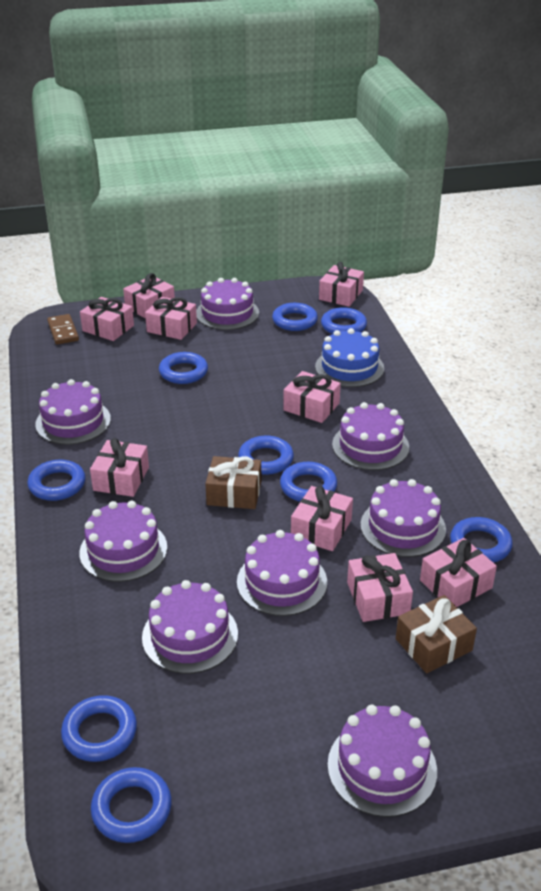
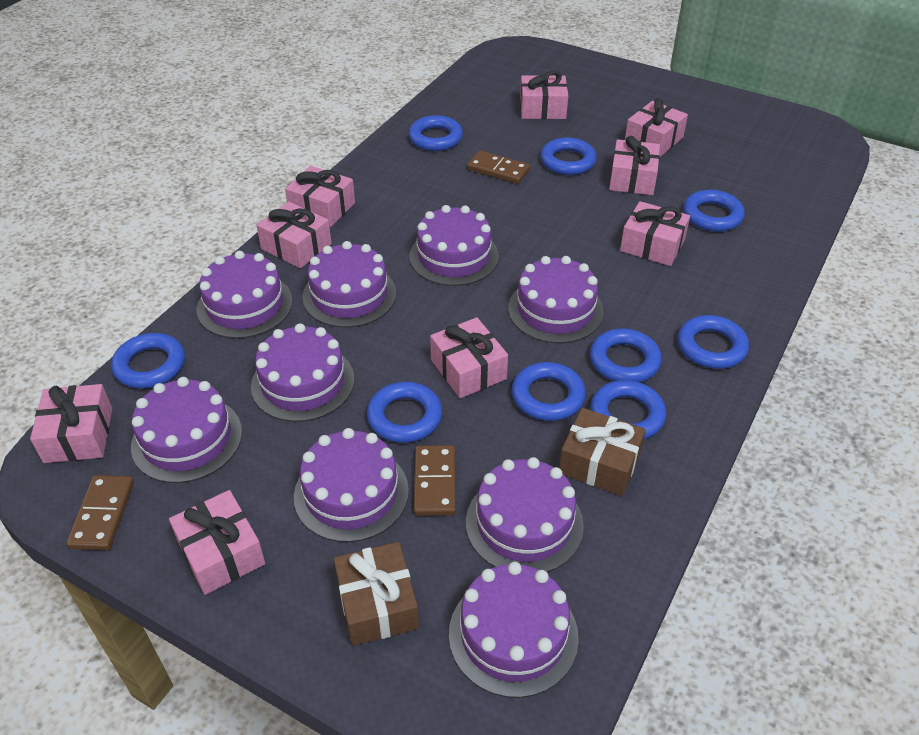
blue cake: [315,328,384,387] = 1 -> none = 0
brown domino: [47,314,79,345] = 1 -> [66,475,134,550] [414,445,456,516] [467,150,530,184] = 3
purple cake: [35,379,111,445] [79,501,167,582] [142,580,238,674] [196,278,259,330] [237,530,327,616] [328,705,437,817] [332,402,409,470] [361,479,446,557] = 8 -> [131,377,242,483] [196,251,293,339] [251,323,354,422] [294,428,409,542] [302,241,396,328] [409,205,499,286] [449,562,579,698] [466,457,584,572] [508,256,604,344] = 9

